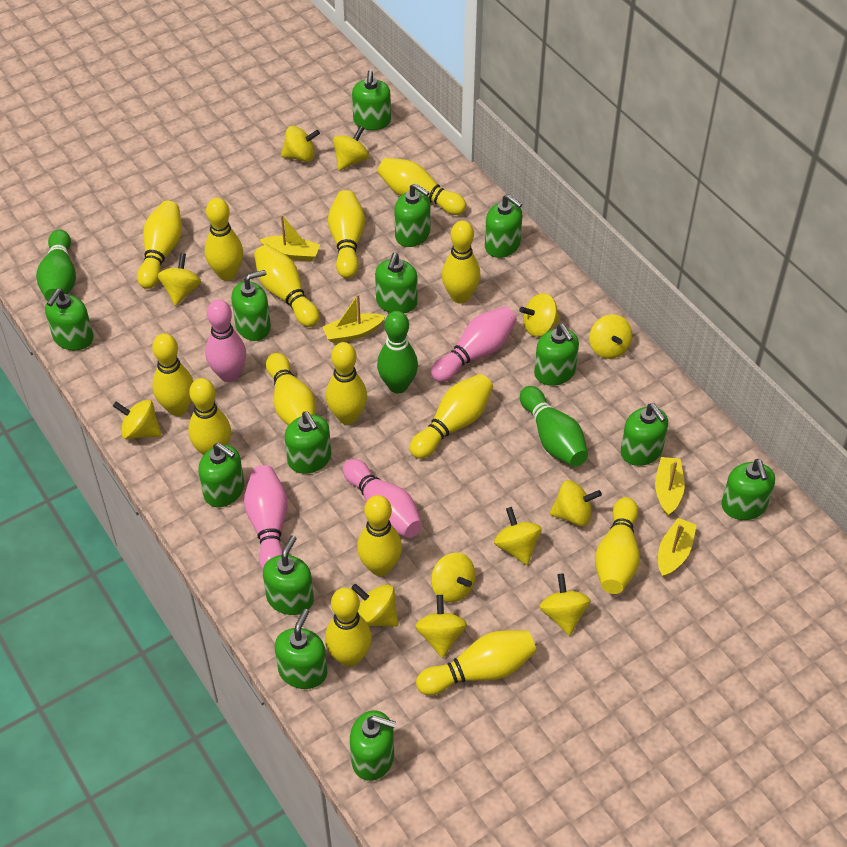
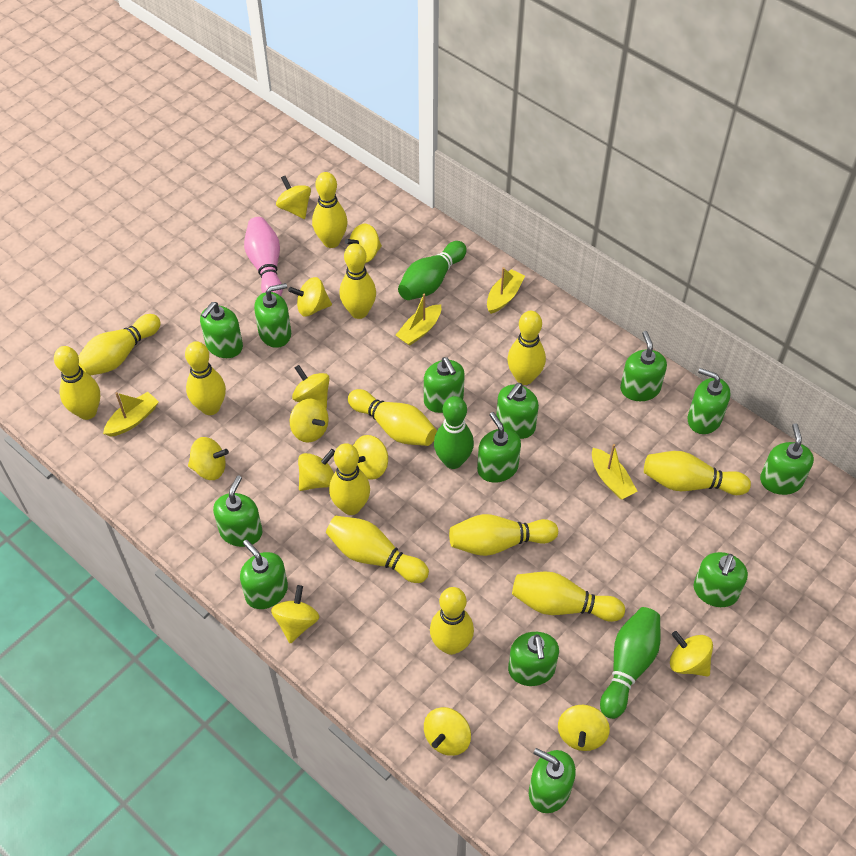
green soap dispenser: [45,289,94,351] [199,443,244,507] [231,270,271,341] [263,536,314,615] [275,609,327,689] [285,412,331,474] [350,710,396,781] [352,70,391,130] [375,253,418,313] [394,183,431,247] [485,194,522,258] [534,324,579,386] [621,404,668,466] [721,459,775,520] = 14 -> [200,302,243,358] [213,475,262,547] [240,540,288,609] [254,283,291,348] [424,357,465,413] [477,412,521,483] [496,383,539,439] [508,632,559,686] [529,748,576,813] [620,331,667,401] [688,368,730,434] [694,552,748,607] [760,423,814,495] = 13
pink bowling pin: [205,299,246,382] [244,465,288,569] [343,459,422,538] [431,306,517,382] = 4 -> [244,217,283,296] = 1
yellow bowling pin: [137,201,182,289] [152,333,194,416] [188,378,231,456] [205,198,243,281] [254,245,319,327] [266,353,316,426] [325,587,372,667] [326,342,367,425] [328,190,365,278] [357,495,402,576] [378,158,466,215] [410,374,493,459] [416,630,537,695] [442,221,481,304] [595,497,640,594] = 15 -> [54,346,100,420] [78,314,161,376] [185,341,226,415] [312,172,348,248] [326,516,429,583] [329,443,370,515] [339,243,376,319] [348,389,437,446] [430,587,474,655] [449,514,558,556] [507,311,546,385] [512,572,625,622] [644,451,751,495] = 13

